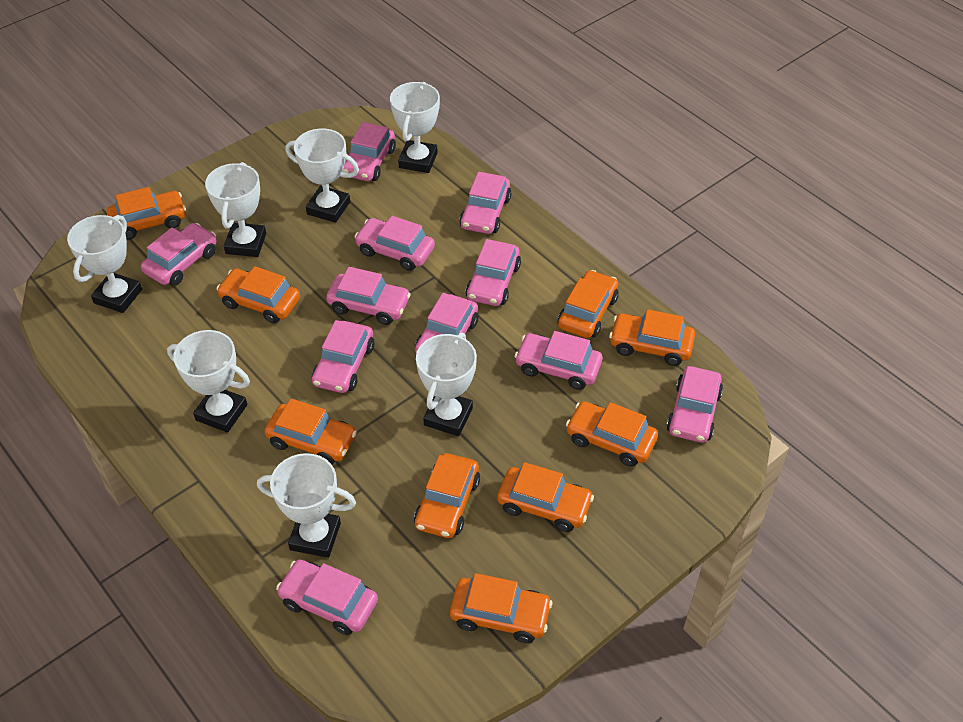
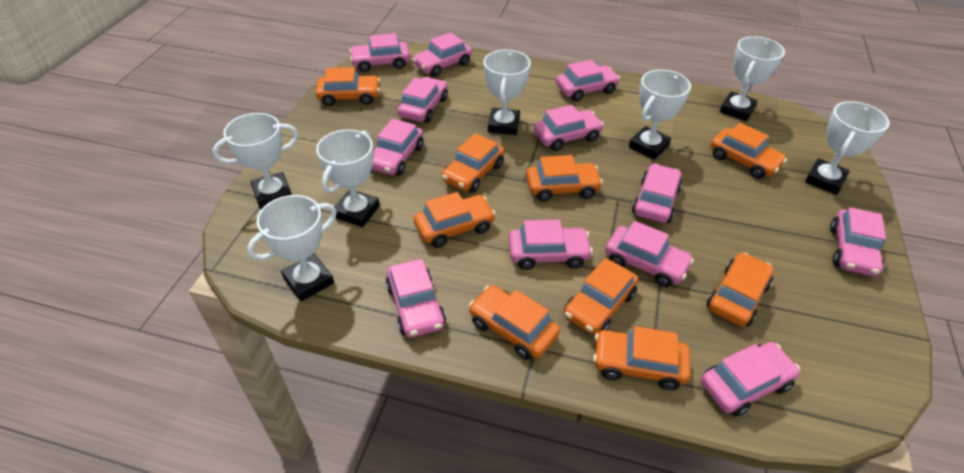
pink car: [141,223,217,286] [276,559,378,635] [312,320,374,393] [326,267,411,325] [343,122,396,181] [354,216,435,271] [415,293,478,353] [459,172,511,234] [466,239,521,306] [514,331,602,390] [666,366,723,443] = 11 -> [349,33,410,72] [371,119,424,176] [385,259,446,338] [397,77,448,123] [412,32,472,77] [508,220,593,270] [534,105,604,151] [556,60,620,101] [605,221,694,287] [632,164,682,223] [701,342,800,417] [830,207,886,276] = 12

